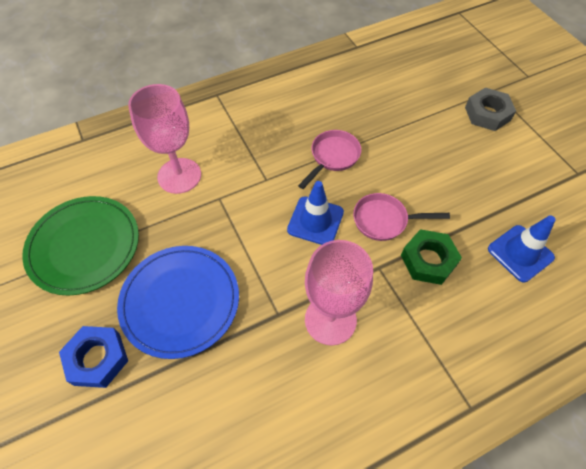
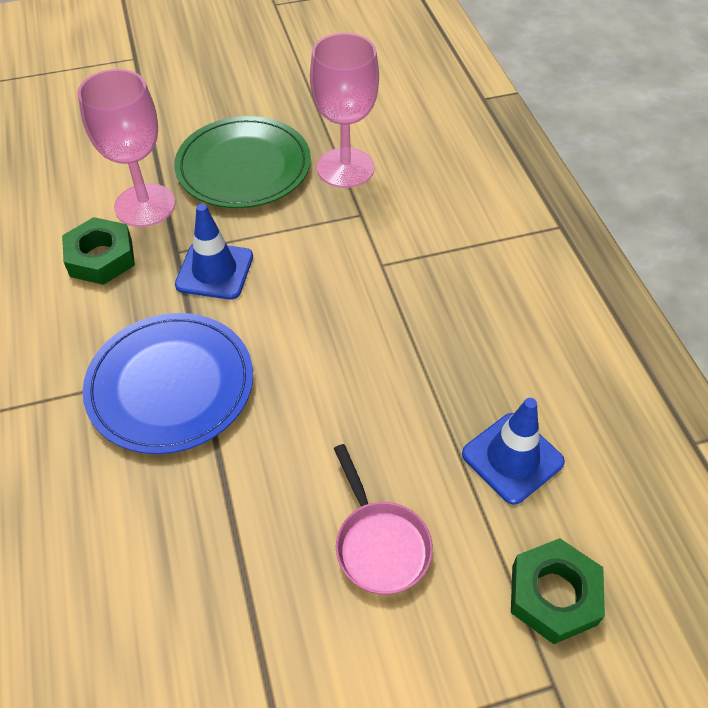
blue nut: [59,326,128,388] = 1 -> none = 0
green nut: [401,229,462,285] = 1 -> [62,217,135,285] [511,538,605,644] = 2
grey nut: [465,88,516,131] = 1 -> none = 0
pink pan: [298,130,361,189] [353,193,450,241] = 2 -> [334,444,433,595] = 1

